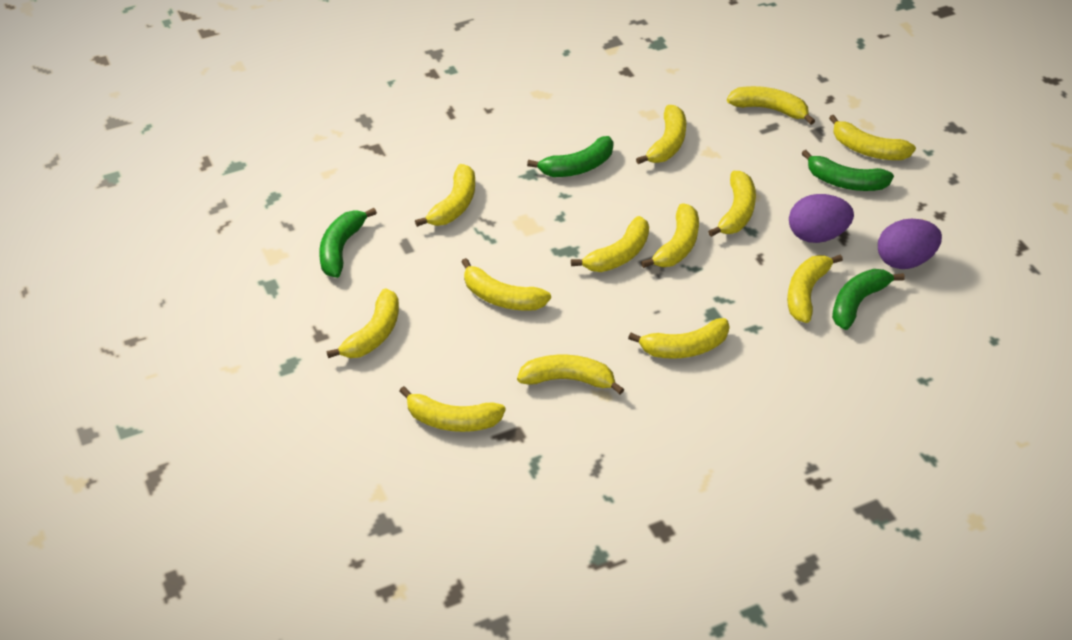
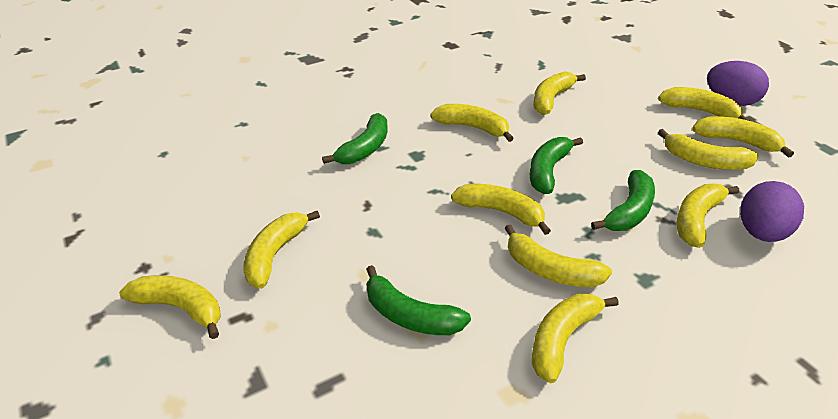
yellow banana: [327,288,399,358] [399,386,506,432] [415,164,475,227] [462,258,551,311] [517,355,624,394] [571,216,649,272] [628,318,730,359] [636,105,686,164] [641,203,699,268] [708,171,756,237] [727,86,815,125] [787,254,843,323] [829,115,916,160] = 13 -> [119,275,221,339] [243,211,320,289] [430,104,514,142] [451,184,551,235] [504,225,612,287] [532,293,619,383] [533,71,586,115] [658,87,750,121] [658,129,759,170] [677,184,739,248] [692,116,794,158] = 11

